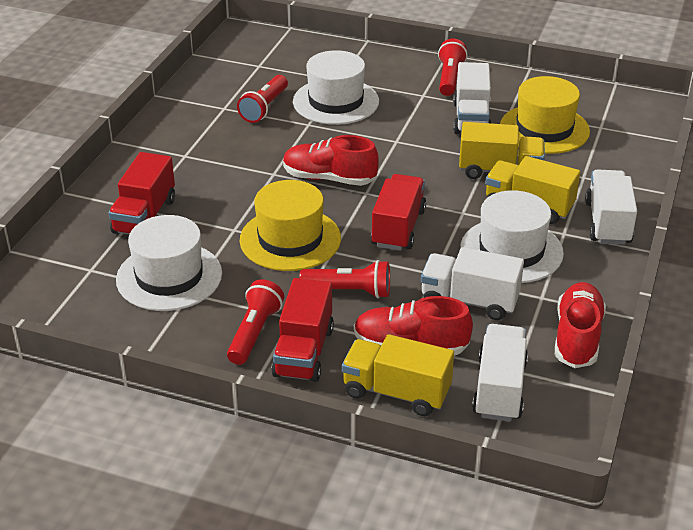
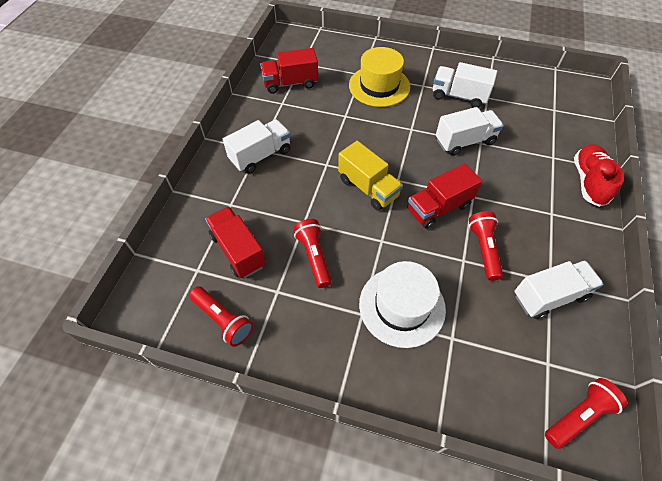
red shoe: [283,135,379,186] [354,296,473,356] [555,282,606,368] = 3 -> [574,144,624,207] = 1
white hat: [116,215,222,311] [293,50,379,125] [460,190,564,283] = 3 -> [359,261,446,348] = 1
yellow hat: [240,180,341,271] [500,76,590,154] = 2 -> [349,47,410,107] = 1
yellow truck: [342,334,454,416] [459,122,545,179] [485,156,580,224] = 3 -> [338,141,403,211] = 1

